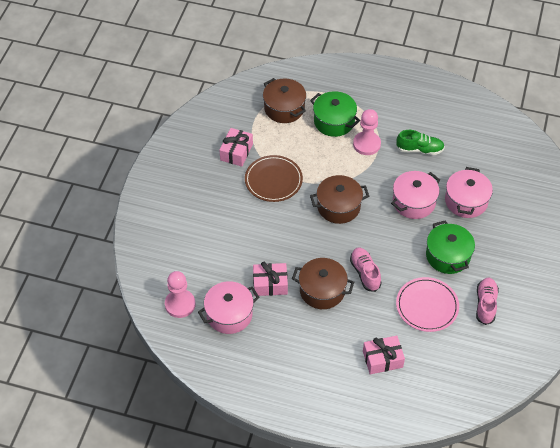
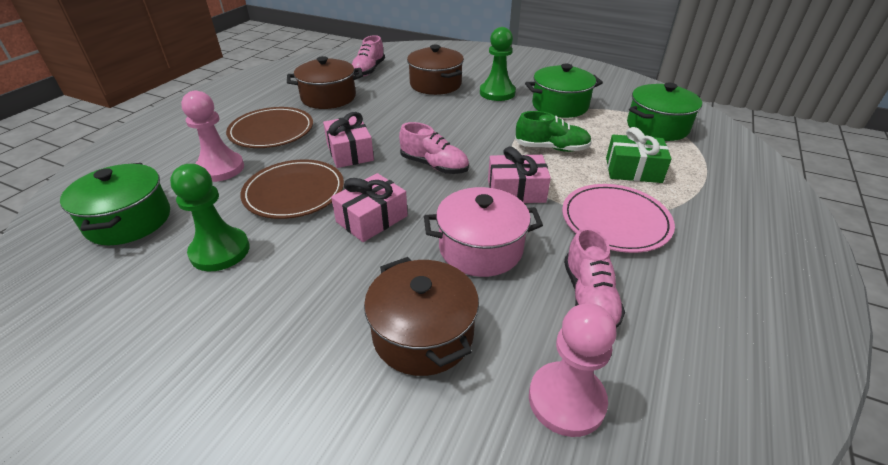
brown plate: [245,155,303,202] = 1 -> [226,107,313,148] [241,160,344,219] = 2
green gift: none = 0 -> [606,127,672,183] = 1
green pawn: none = 0 -> [170,164,250,271] [480,27,516,101] = 2
green pot: [310,91,360,137] [426,220,475,274] = 2 -> [60,163,170,245] [525,64,603,118] [627,83,702,141] = 3
pink pot: [198,281,260,334] [391,171,440,219] [445,167,493,218] = 3 -> [424,187,543,277] = 1
pink shoe: [350,247,382,292] [476,278,499,325] = 2 -> [352,35,385,77] [399,122,469,174] [564,227,625,328] = 3

